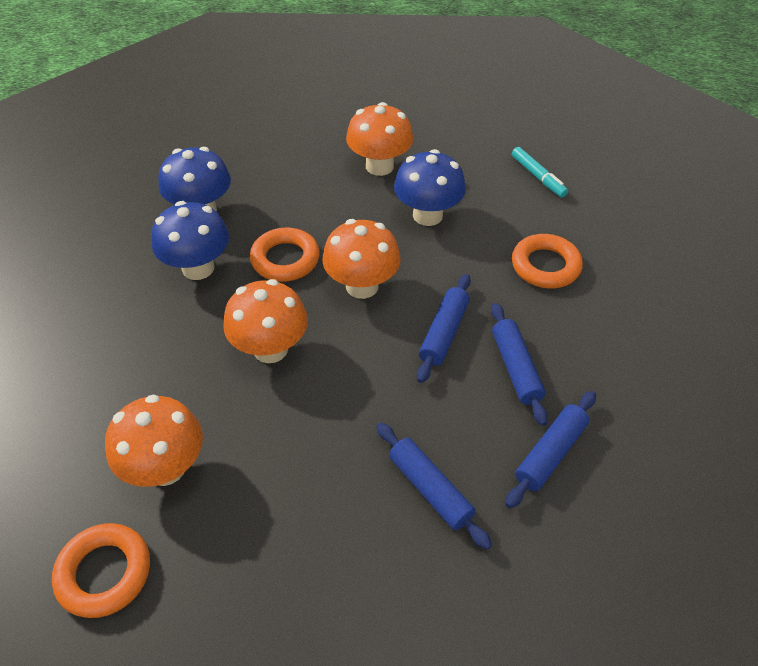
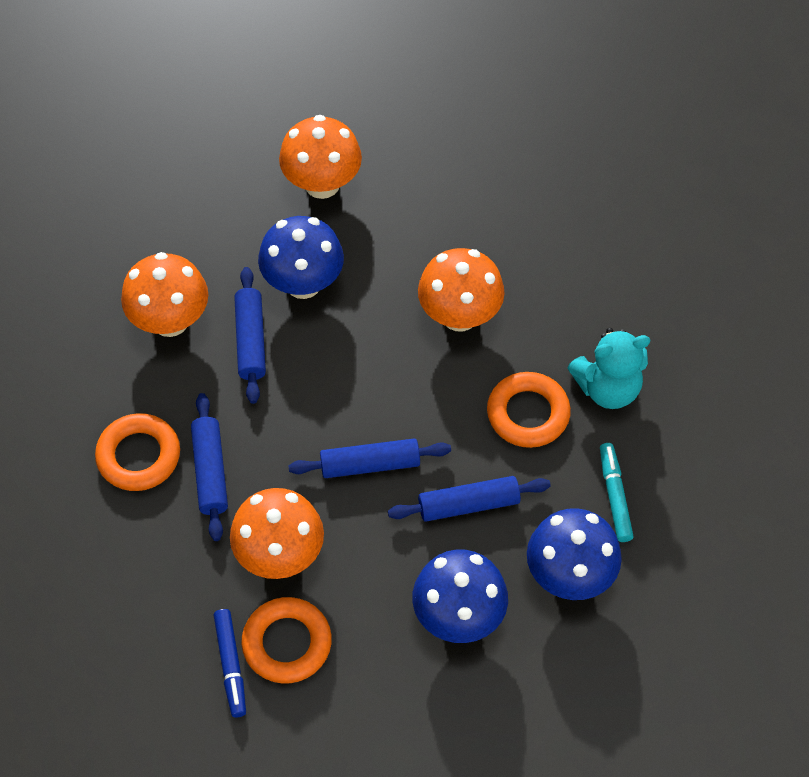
blue marker: none = 0 -> [214,609,246,717] = 1
turquoise teddy bear: none = 0 -> [567,328,650,409] = 1

